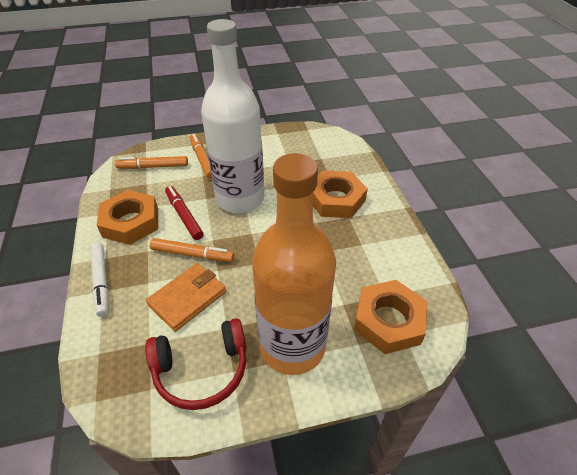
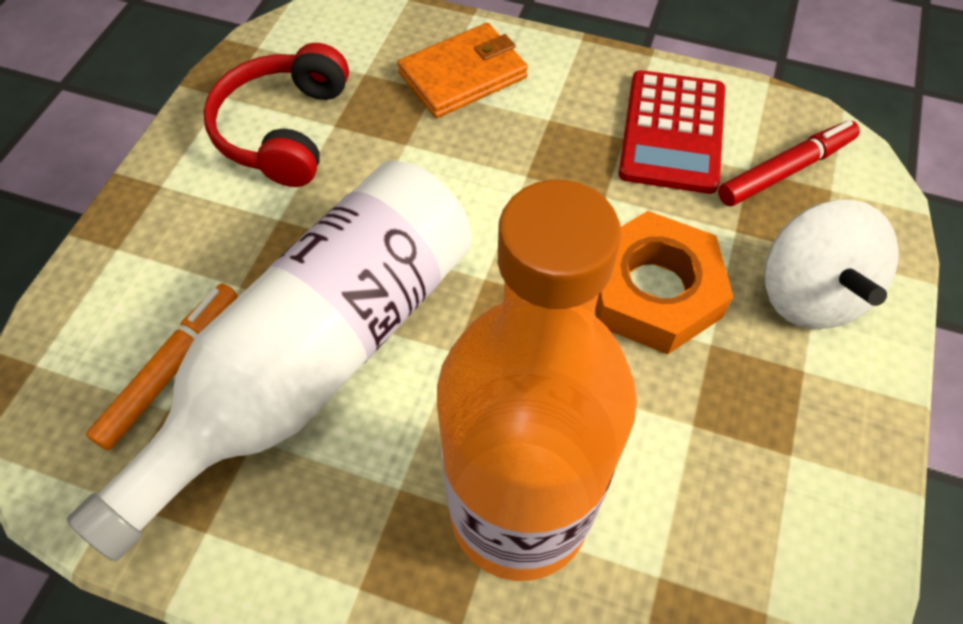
orange marker: [115,156,188,169] [150,238,235,262] [190,134,212,179] = 3 -> [86,283,238,451] = 1
orange nut: [97,190,158,245] [313,171,368,218] [354,280,428,354] = 3 -> [595,211,733,354] = 1
red calculator: none = 0 -> [619,70,725,194] = 1
white marker: [90,242,109,317] = 1 -> none = 0
white spinning top: none = 0 -> [764,200,899,329] = 1

